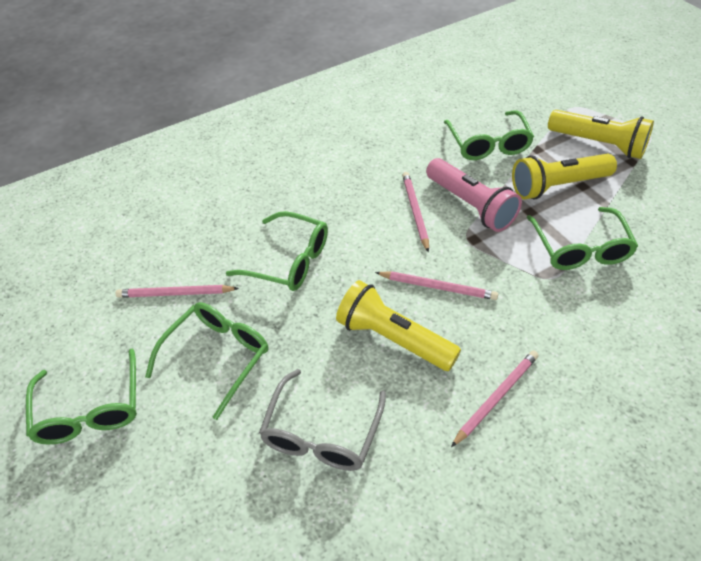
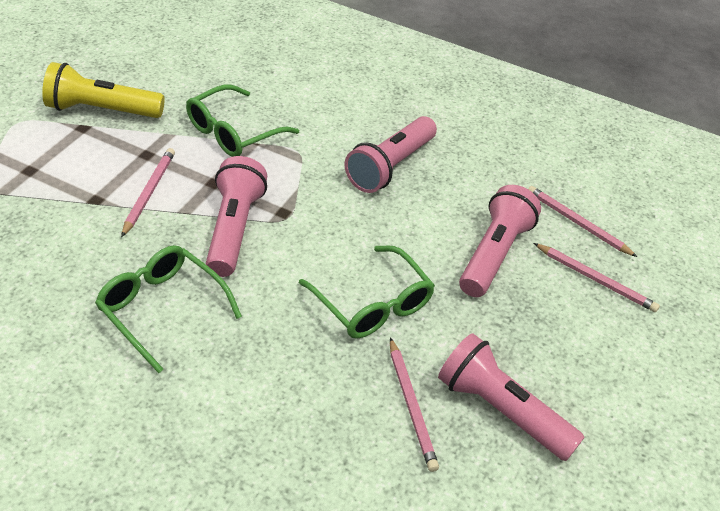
green glasses: [26,349,137,445] [145,302,268,420] [226,211,328,291] [444,110,534,160] [527,207,638,270] = 5 -> [95,245,242,373] [186,84,299,157] [299,245,435,339] = 3
grey glasses: [259,369,386,471] = 1 -> none = 0
pink flashlight: [426,158,522,232] = 1 -> [206,156,267,277] [344,116,437,193] [438,333,585,461] [459,185,541,297] = 4
yellow flashlight: [336,280,461,371] [512,154,617,199] [548,110,654,159] = 3 -> [42,62,165,118] = 1

